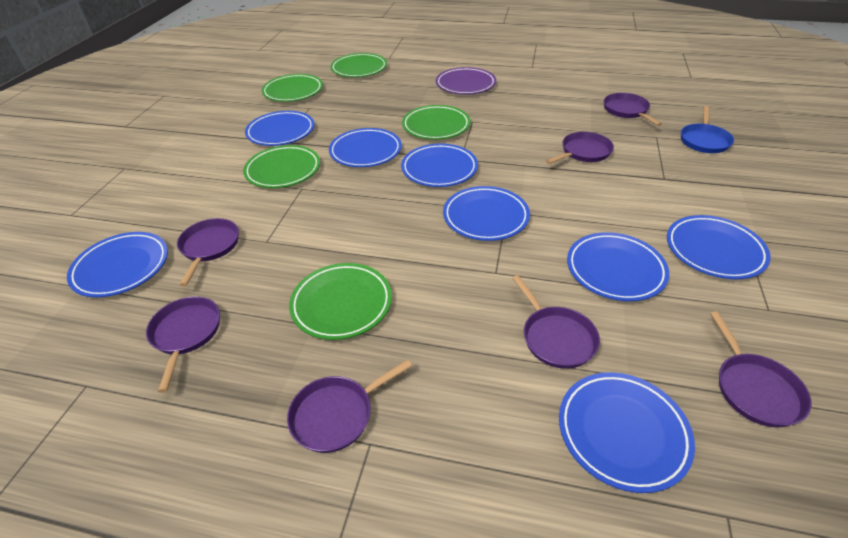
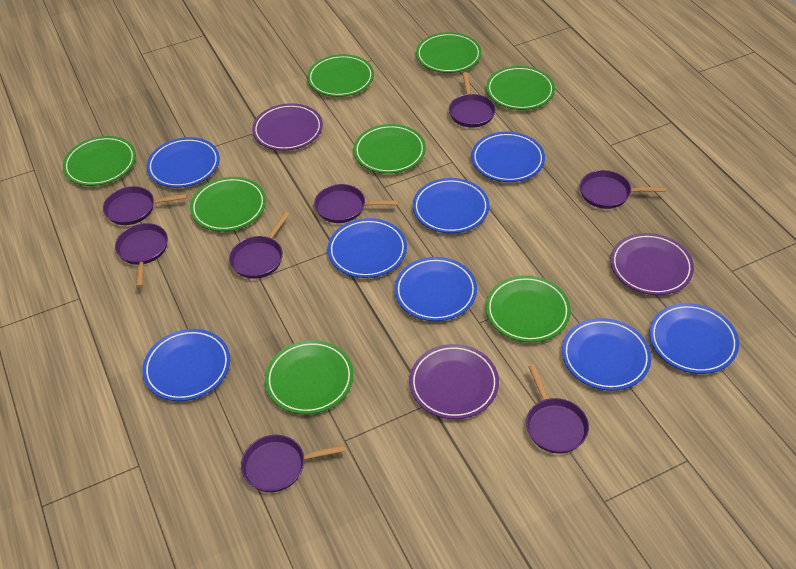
blue pan: [681,106,734,153] = 1 -> none = 0
green plate: [243,145,320,188] [262,74,323,102] [289,263,392,340] [330,53,387,77] [402,105,470,140] = 5 -> [63,136,136,186] [190,177,266,231] [265,340,354,414] [307,54,374,97] [353,124,426,174] [416,32,482,73] [486,66,555,110] [486,275,571,342] = 8
purple pan: [146,296,220,393] [177,218,239,286] [287,359,412,453] [512,275,600,369] [546,132,614,164] [603,93,662,126] [710,311,812,427] = 7 -> [103,186,187,225] [115,223,168,287] [229,212,289,279] [241,435,346,492] [314,184,399,223] [449,72,496,128] [526,364,589,454] [580,170,666,209] = 8
purple plate: [436,67,496,95] = 1 -> [252,103,323,151] [409,344,499,419] [611,233,694,295] = 3

